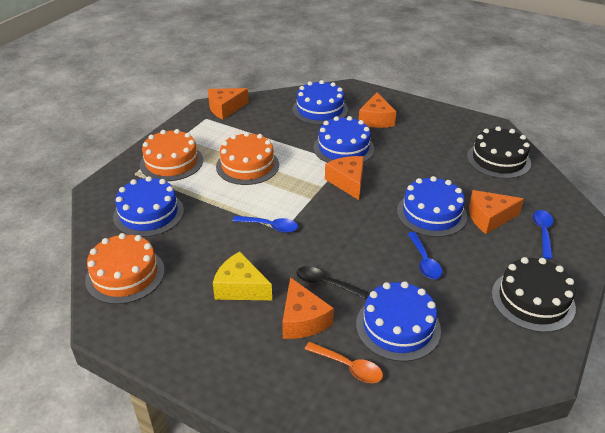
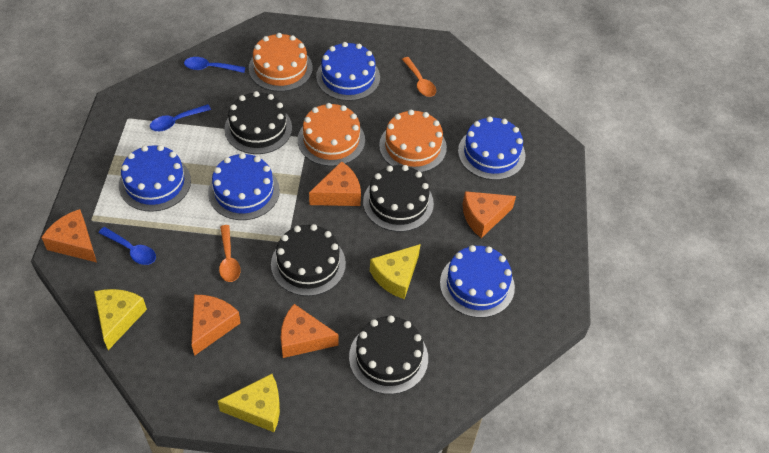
black cake: [467,126,531,179] [492,257,576,332] = 2 -> [224,91,292,154] [271,224,346,296] [349,316,428,394] [363,165,434,232] = 4
black spoon: [296,266,368,299] = 1 -> none = 0
orange spoon: [305,342,383,383] = 1 -> [219,225,241,282] [402,57,436,97] = 2
yellow cheese: [213,252,272,300] = 1 -> [94,289,147,350] [218,374,280,432] [370,244,421,299] = 3

